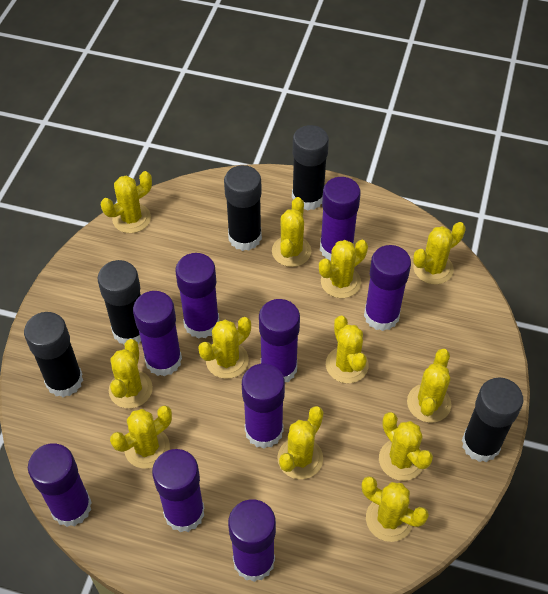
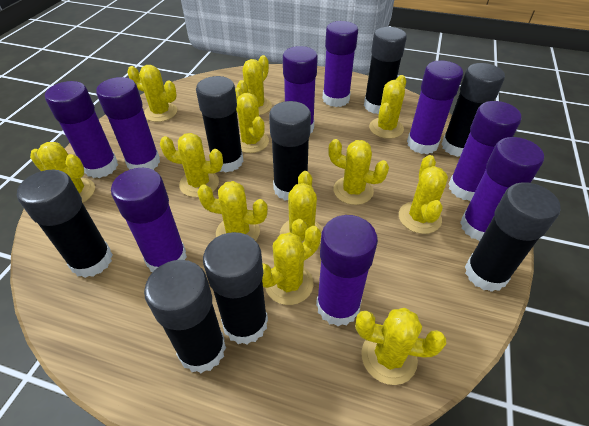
black glue stick: [24,312,83,397] [97,260,141,344] [224,165,262,251] [292,125,329,210] [462,377,523,462] = 5 -> [17,170,113,278] [144,260,226,373] [196,76,244,172] [203,232,268,345] [269,101,311,201] [364,27,407,114] [441,63,505,157] [465,182,561,292] = 8

